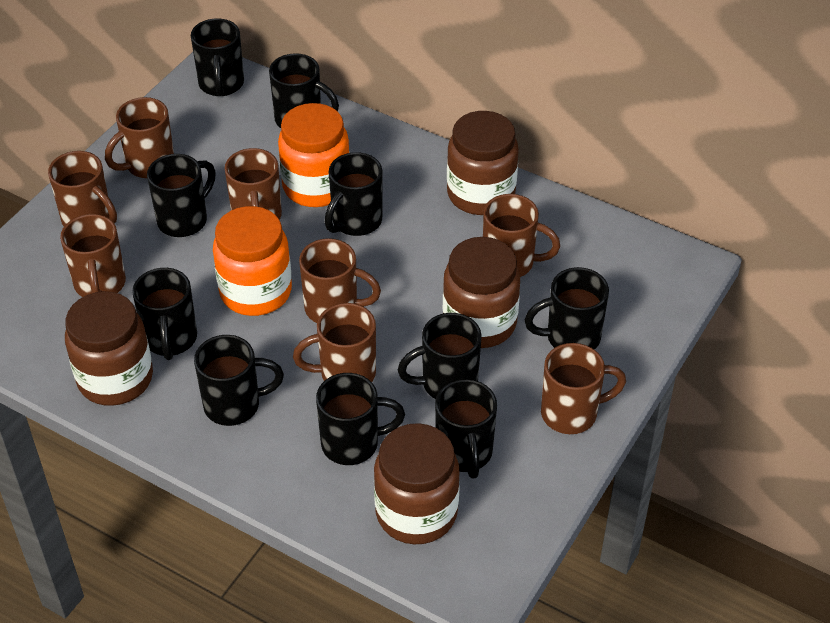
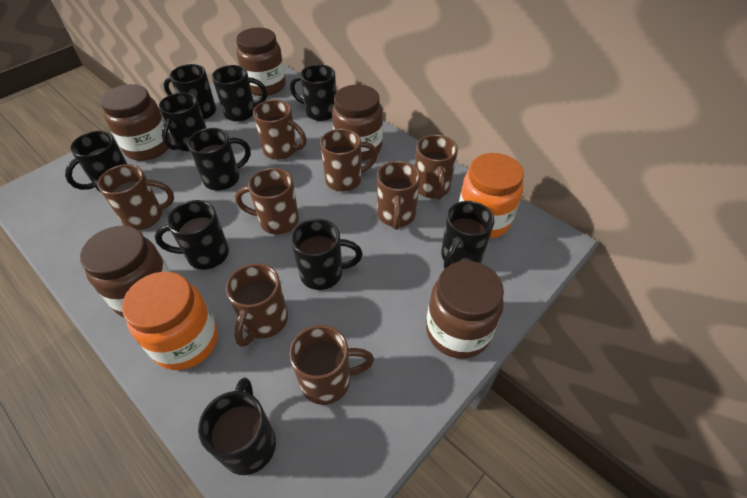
brown jar: [65,291,153,406] [374,423,460,544] [443,237,520,348] [447,111,519,215] = 4 -> [80,226,170,317] [101,84,171,161] [236,27,286,96] [332,85,383,161] [426,261,504,359] = 5

